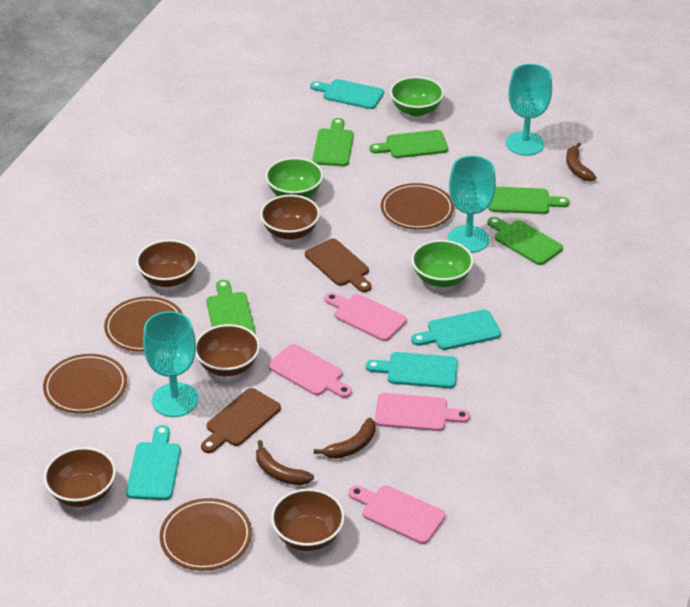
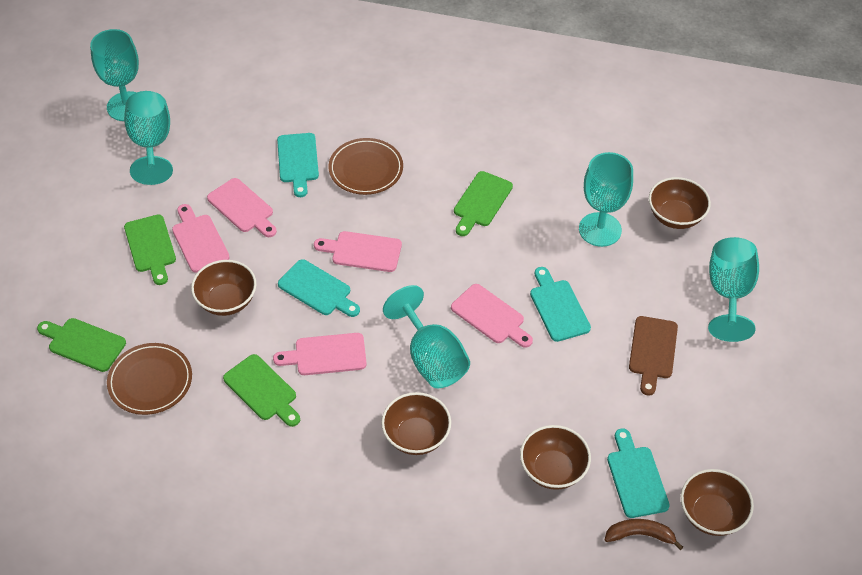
brown banana: [256,440,314,485] [314,418,376,459] [566,142,596,181] = 3 -> [604,519,683,550] = 1
brown cutting board: [201,388,281,453] [305,239,372,292] = 2 -> [629,316,678,396] = 1
brown plate: [43,354,127,414] [104,296,183,352] [160,498,252,571] [381,183,454,230] = 4 -> [107,343,192,415] [328,138,403,195] = 2
green bowl: [265,157,323,198] [390,77,444,117] [412,240,474,287] = 3 -> none = 0
green cutting board: [206,280,255,333] [313,118,354,166] [370,130,448,158] [487,217,563,265] [488,187,570,214] = 5 -> [37,318,126,372] [124,214,176,285] [223,354,300,427] [454,171,513,236] = 4
pink cutting board: [268,344,352,398] [325,293,407,341] [348,485,446,544] [375,393,470,431] = 4 -> [172,204,230,273] [207,178,277,237] [273,333,367,375] [314,231,402,272] [451,284,533,348] = 5
turquoise goblet: [143,311,199,417] [448,156,496,253] [506,64,552,156] = 3 -> [90,29,139,121] [124,91,173,185] [383,285,470,388] [579,152,633,247] [708,237,759,342] = 5

